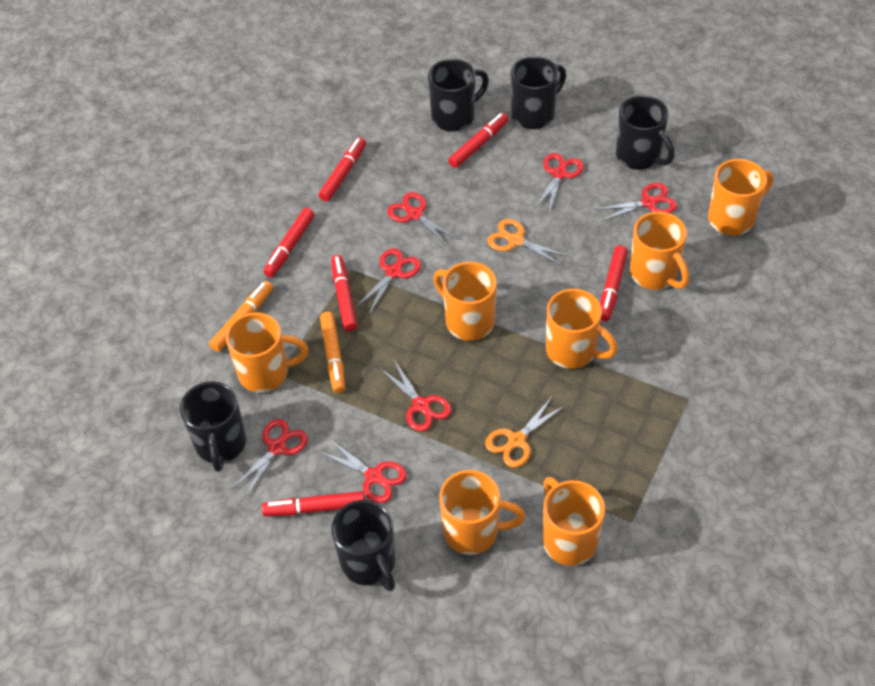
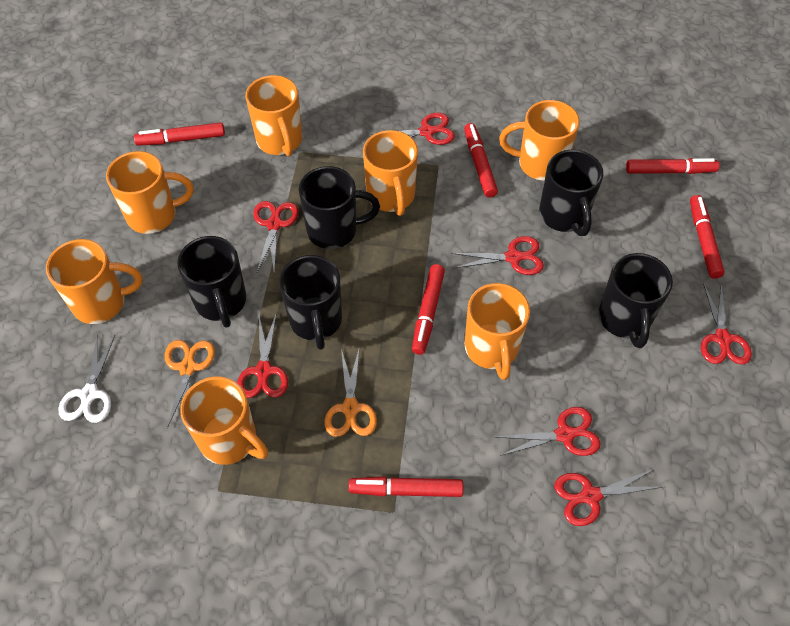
orange marker: [209,281,273,352] [320,312,345,393] = 2 -> none = 0
white scissors: none = 0 -> [58,334,115,423] = 1

